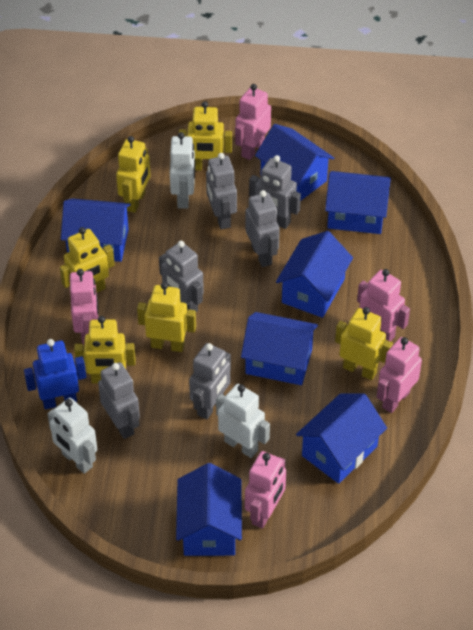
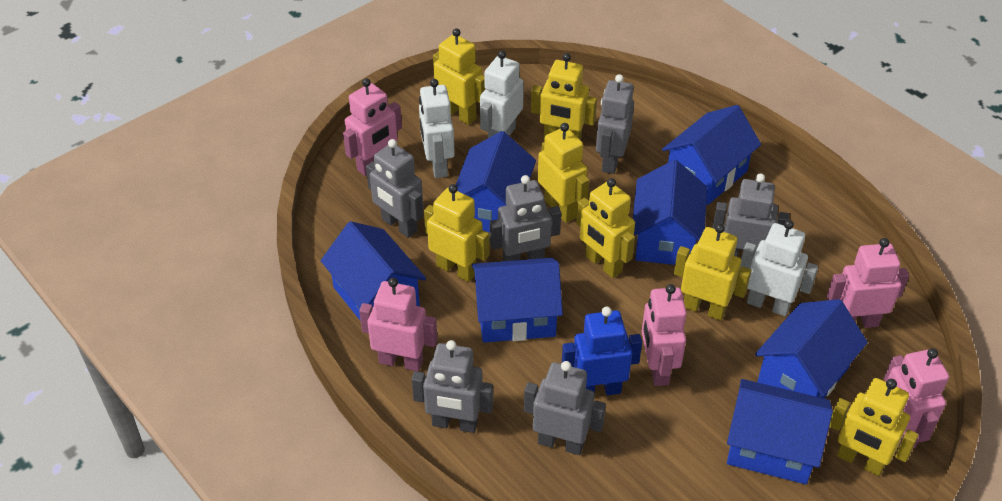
yellow robot: [60,227,115,293] [74,316,136,384] [116,136,151,213] [137,282,196,352] [179,101,232,171] [335,307,393,380] = 6 -> [424,184,489,282] [433,28,485,125] [531,53,597,140] [538,123,589,223] [576,178,635,278] [674,224,751,320] [829,378,919,476] = 7

